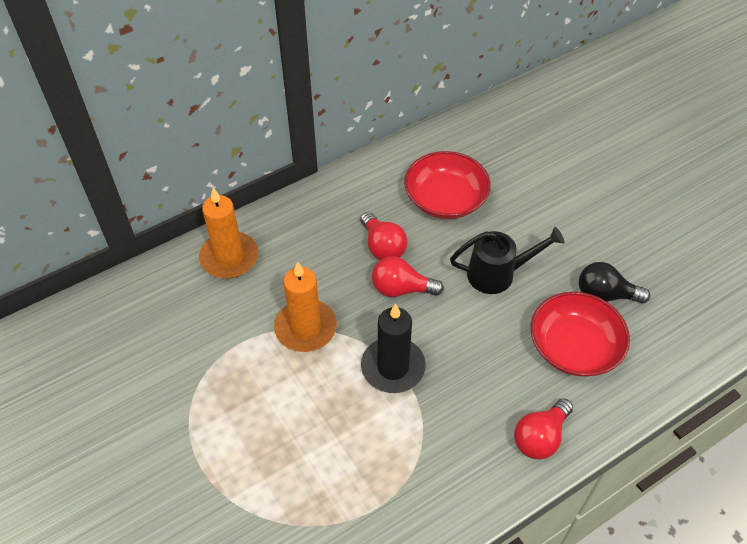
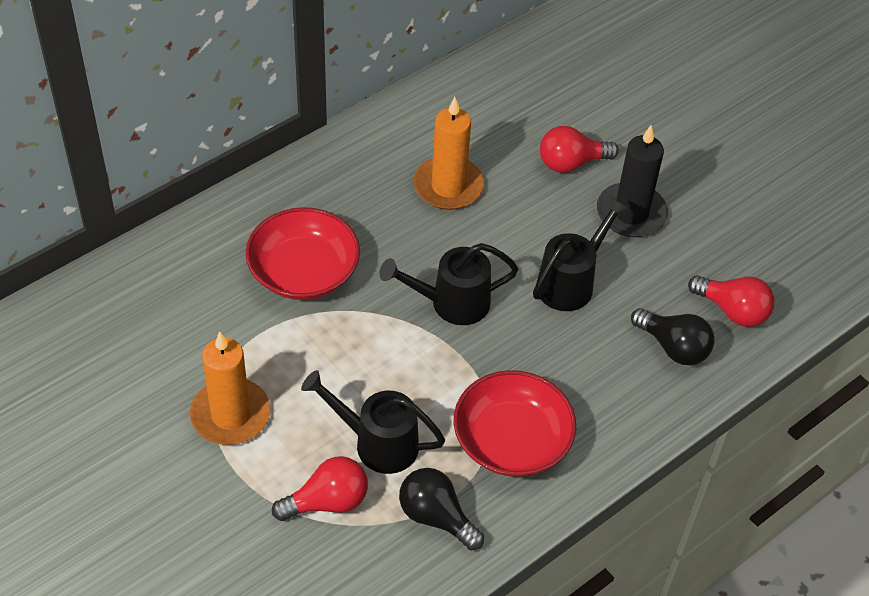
black light bulb: [579,262,650,303] = 1 -> [399,468,484,550] [631,308,715,365] = 2
black watering can: [450,227,565,294] = 1 -> [301,370,445,474] [379,243,518,325] [533,196,629,311] = 3

